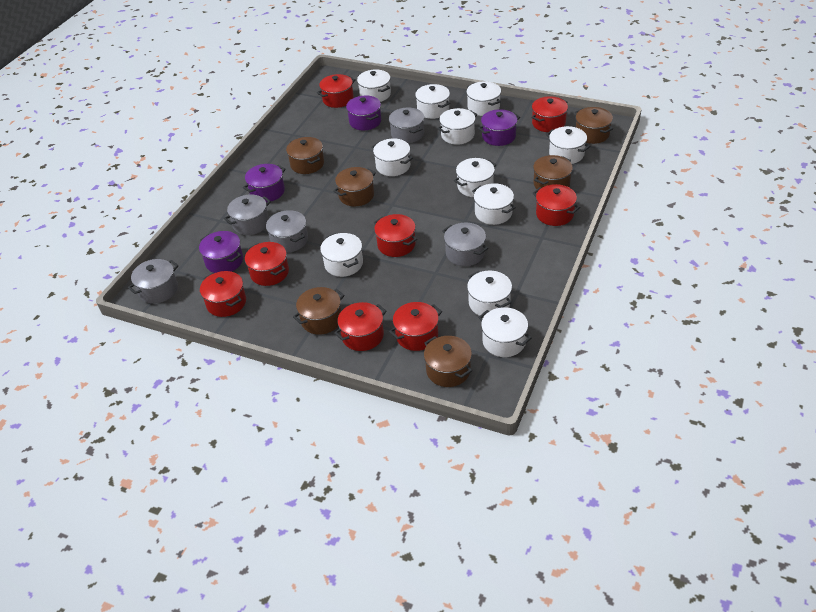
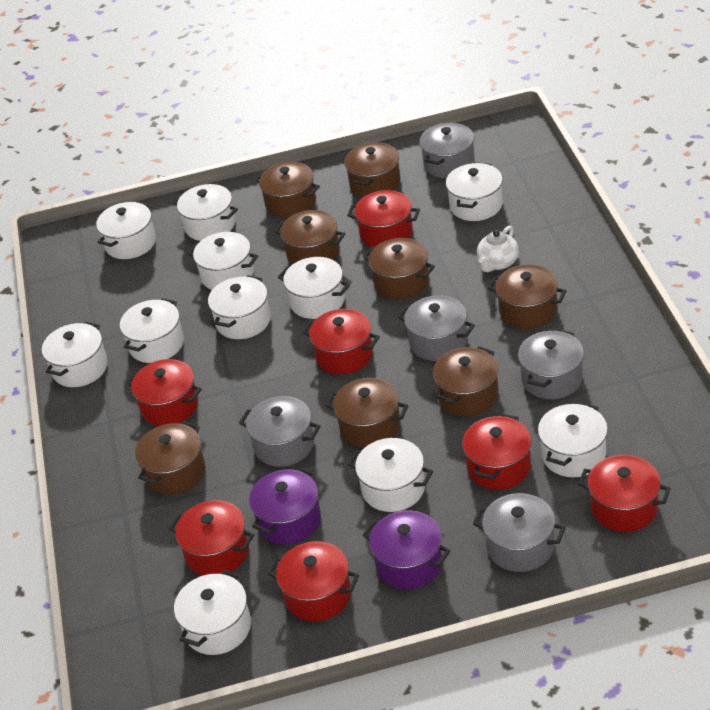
brown pot: [286,137,324,174] [293,287,345,335] [333,167,376,206] [424,336,472,387] [533,155,573,189] [575,107,613,144] = 6 -> [135,421,206,495] [255,162,320,218] [274,210,345,264] [325,378,408,448] [344,142,401,197] [363,238,435,300] [433,346,499,416] [488,265,567,329] = 8
purple pot: [199,231,243,273] [243,164,286,202] [346,96,381,130] [478,109,520,146] = 4 -> [249,467,321,545] [363,510,450,589] = 2
red pot: [200,271,246,317] [245,242,289,286] [317,74,356,108] [334,302,387,351] [374,214,417,257] [389,302,442,351] [532,96,568,132] [532,184,580,226] = 8 -> [126,359,202,426] [169,500,254,576] [268,541,359,621] [302,309,380,374] [347,190,420,247] [462,414,531,490] [578,455,671,532] = 7
white teapot: none = 0 -> [477,226,519,272] = 1

